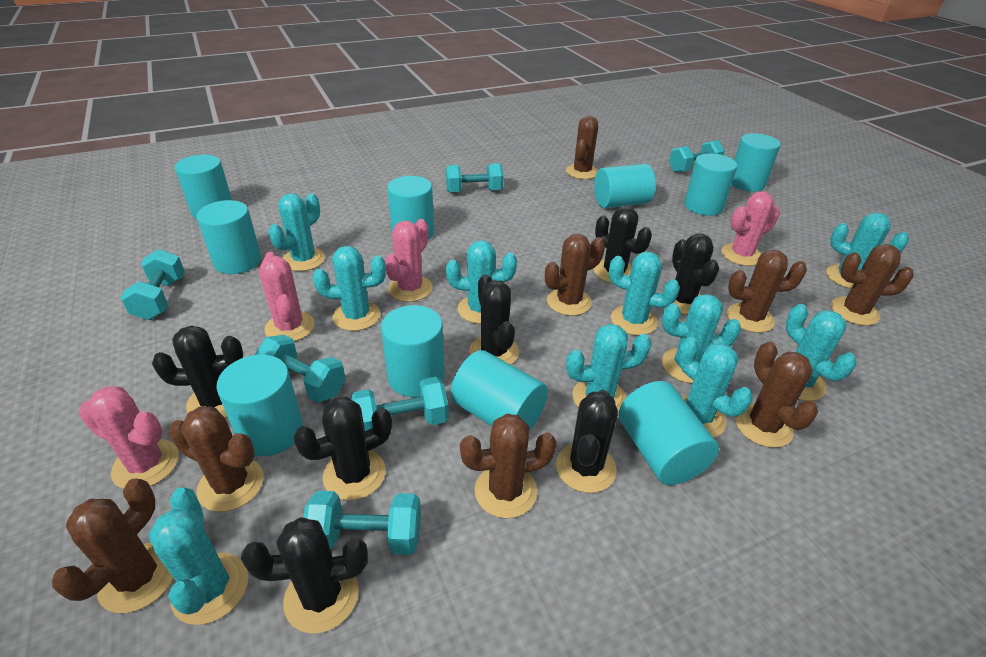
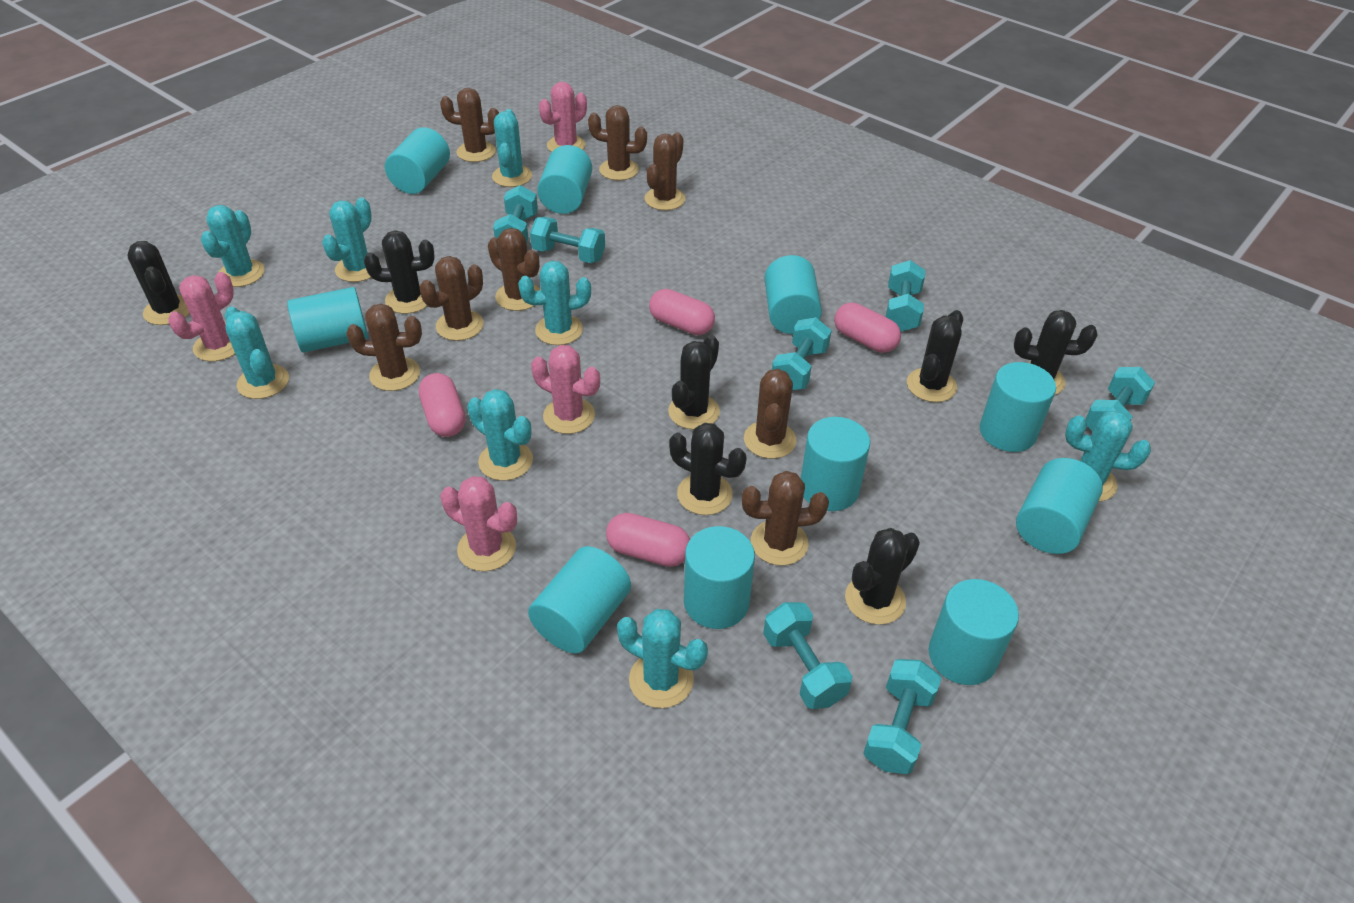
pink capsule: none = 0 -> [419,373,466,437] [606,513,690,567] [649,289,715,335] [834,303,901,353] = 4
turquoise cactus: [148,487,248,625] [269,193,325,271] [313,246,386,331] [446,240,517,324] [566,324,652,414] [609,252,680,336] [662,294,741,383] [678,337,753,437] [786,304,856,401] [826,212,909,289] = 10 -> [201,205,265,287] [225,307,289,399] [322,197,381,282] [467,389,533,481] [492,109,532,187] [518,261,591,345] [617,609,708,708] [1065,411,1151,502] = 8
turquoise dumbbell: [120,249,185,320] [255,334,346,403] [304,491,421,555] [351,377,449,431] [446,163,504,193] [669,140,725,173] = 6 -> [493,185,538,244] [530,217,605,263] [763,602,852,709] [772,317,832,390] [863,659,941,774] [886,260,925,332] [1085,367,1155,432] = 7

